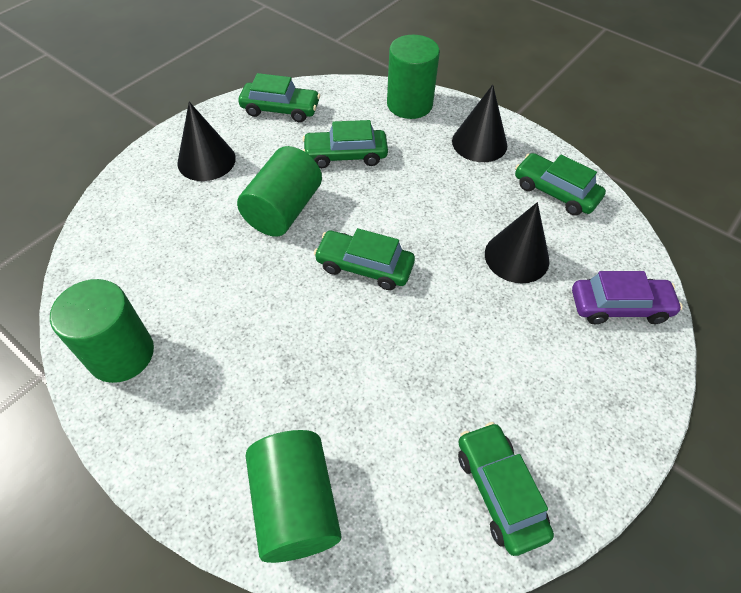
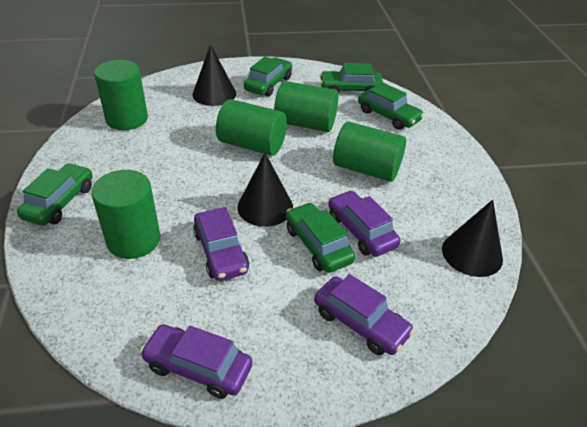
green cylinder: [50,279,154,383] [237,146,322,237] [246,430,342,563] [387,35,440,119] = 4 -> [91,170,160,259] [94,60,148,130] [216,99,287,156] [274,81,338,132] [333,121,406,182] = 5
purple car: [572,271,683,324] = 1 -> [140,324,252,399] [193,207,249,281] [314,274,415,355] [328,190,400,257] = 4

